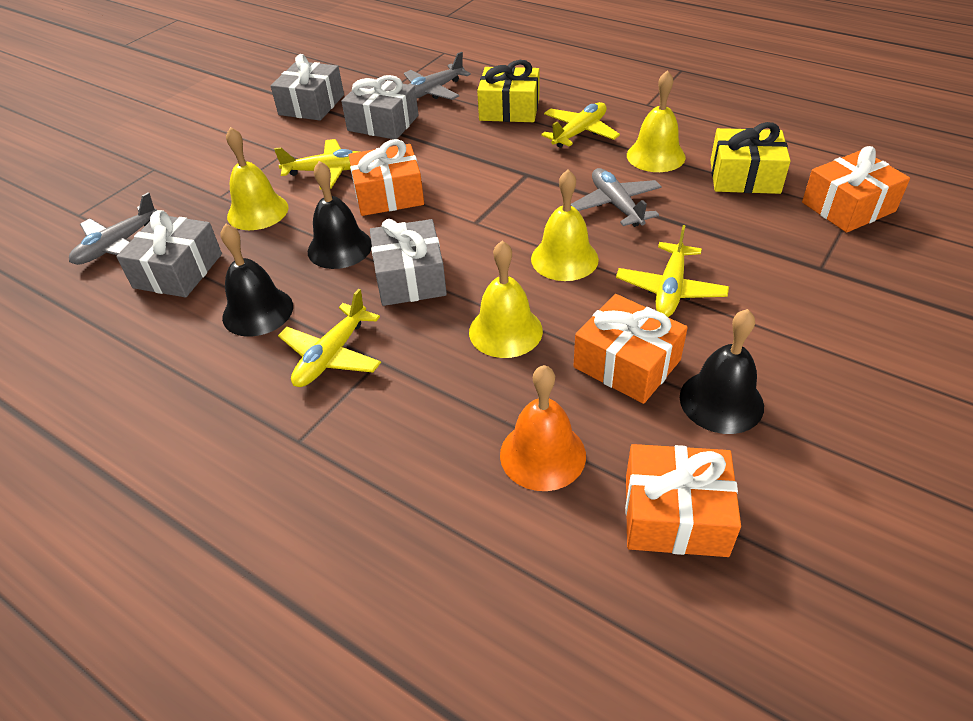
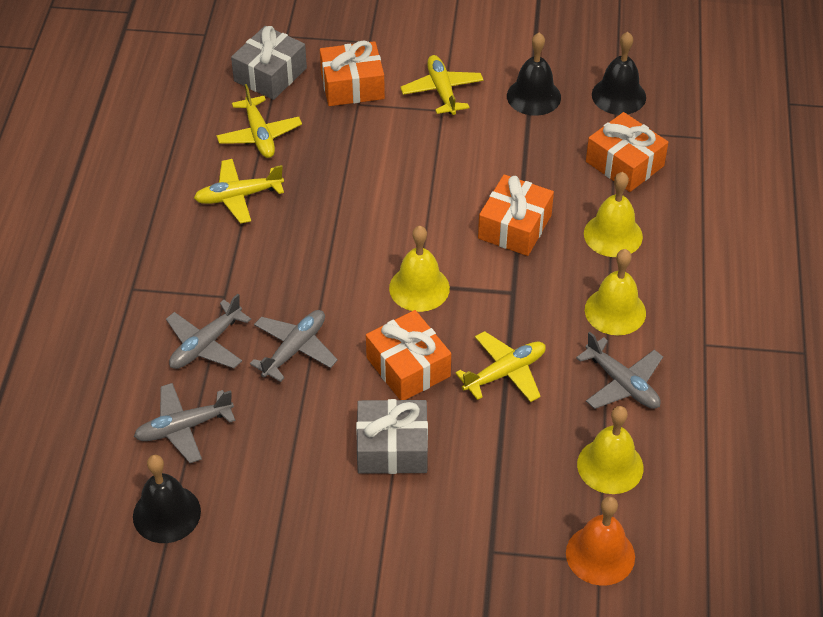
grey gift: [116,210,222,297] [271,54,344,121] [341,75,418,139] [370,219,447,306] = 4 -> [231,26,307,100] [356,399,428,474] = 2
grey plane: [69,192,157,265] [404,52,471,100] [571,168,662,227] = 3 -> [134,383,235,463] [166,294,251,369] [250,310,338,382] [576,332,663,409] = 4
yellow gift: [477,60,540,122] [710,122,791,194] = 2 -> none = 0

